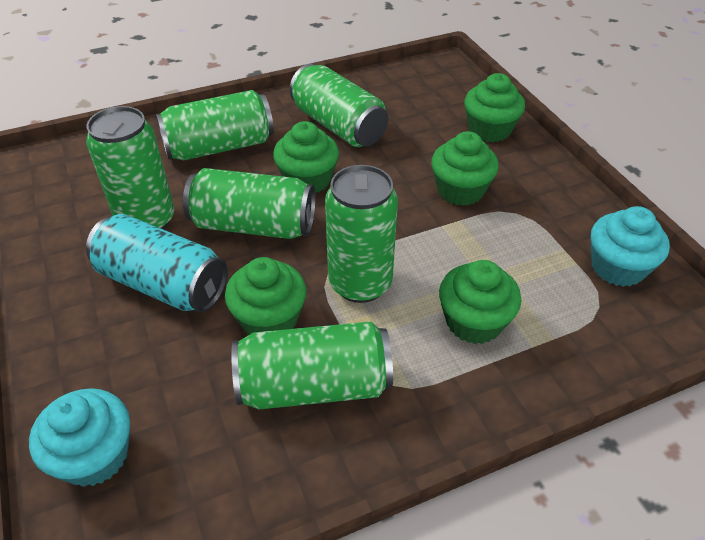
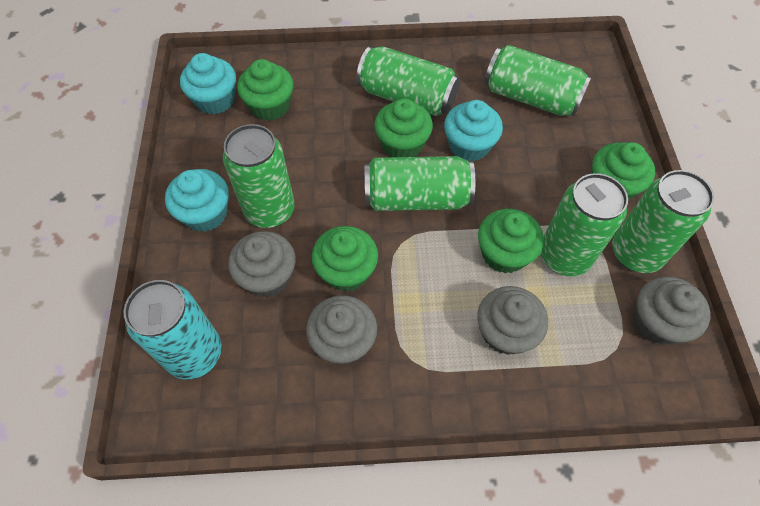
grey cupcake: none = 0 -> [228,231,295,297] [306,295,377,365] [477,286,548,355] [634,277,711,345] = 4
turquoise cupcake: [29,388,130,487] [591,206,670,287] = 2 -> [165,169,229,232] [180,53,236,114] [444,100,503,162] = 3

